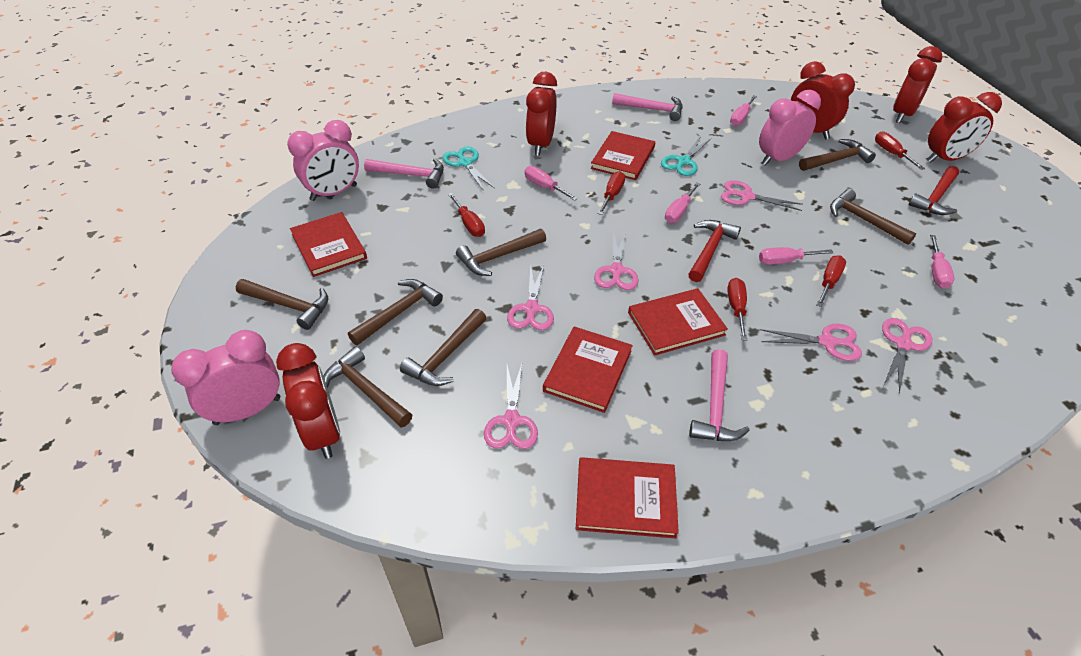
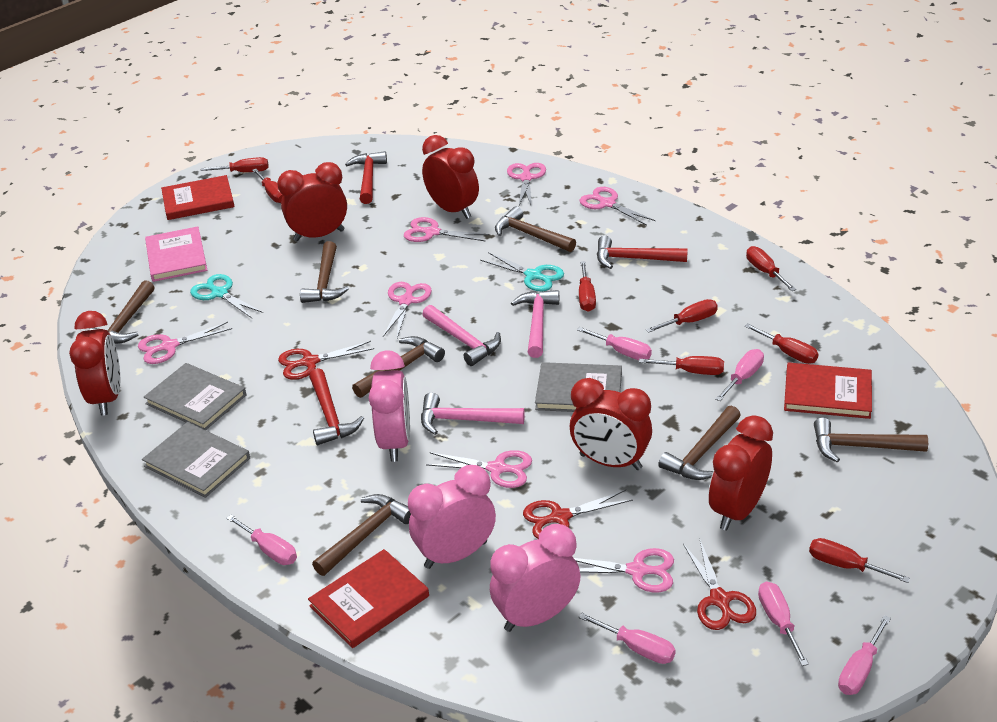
grey book: none = 0 -> [142,422,250,498] [144,363,246,430] [535,362,622,412] = 3
pink book: none = 0 -> [145,226,207,282] = 1
pink scissors: [484,364,538,449] [507,264,554,330] [594,231,639,290] [721,180,803,211] [760,324,862,361] [882,318,932,393] = 6 -> [138,322,232,364] [383,282,432,338] [404,217,489,242] [426,450,532,488] [507,163,546,207] [574,548,674,592] [580,187,655,226] = 7
pink screwdriver: [525,166,578,201] [665,182,700,223] [730,95,757,126] [759,247,834,265] [930,235,954,289] = 5 -> [226,515,297,565] [577,327,652,360] [578,613,676,664] [715,349,764,401] [758,582,809,666] [838,615,891,695] = 6
red book: [290,212,367,277] [543,326,633,413] [576,457,679,539] [591,131,655,180] [628,288,728,356] = 5 -> [161,175,235,220] [308,549,429,648] [784,363,872,419] = 3
red hammer: [688,220,741,282] [909,166,959,215] = 2 -> [309,368,364,445] [345,151,387,204] [597,236,688,269] = 3
red scissors: none = 0 -> [278,341,374,380] [523,490,633,539] [683,540,756,630] = 3
red screwdriver: [448,193,485,237] [597,171,625,215] [727,278,747,341] [817,255,846,307] [875,132,925,170] = 5 -> [201,157,269,172] [252,169,283,203] [579,261,596,312] [639,356,724,375] [646,299,718,333] [744,323,818,364] [746,246,796,291] [809,538,910,583] = 8

